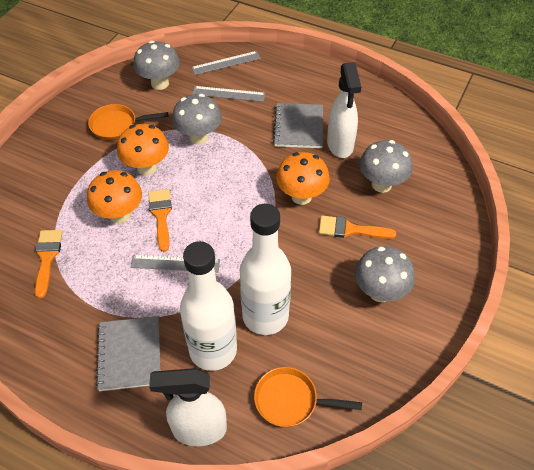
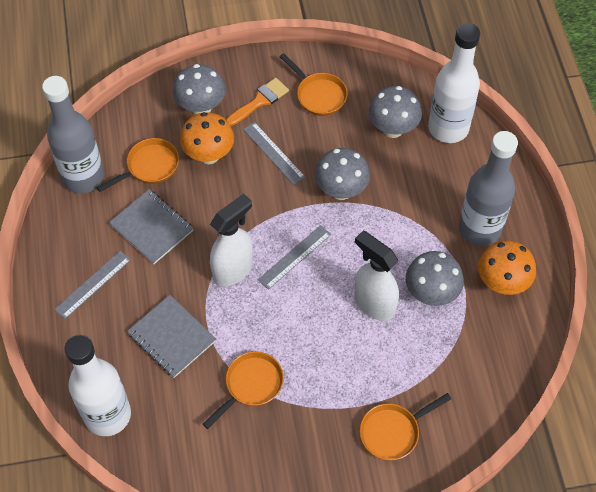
grey bottle: none = 0 -> [42,76,104,193] [459,131,518,246] = 2
orange brush: [35,230,63,298] [148,189,172,252] [319,216,396,239] = 3 -> [226,78,289,126] = 1
orange mushroom: [87,170,142,224] [117,124,169,175] [276,152,330,205] = 3 -> [180,112,234,164] [478,240,536,295] = 2
orange pan: [88,104,168,140] [254,367,362,427] = 2 -> [97,138,179,192] [203,351,284,429] [279,53,348,116] [360,393,451,460] = 4

